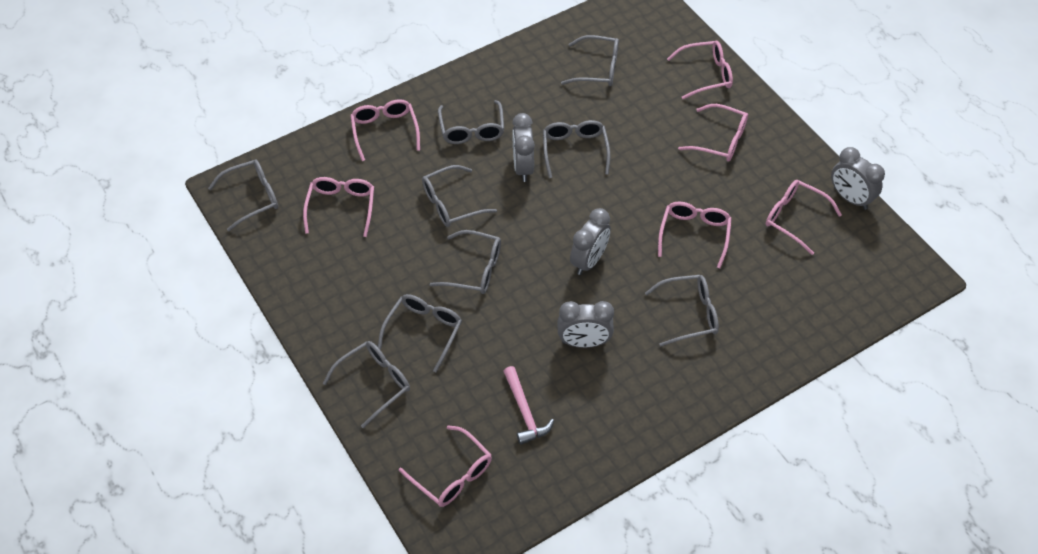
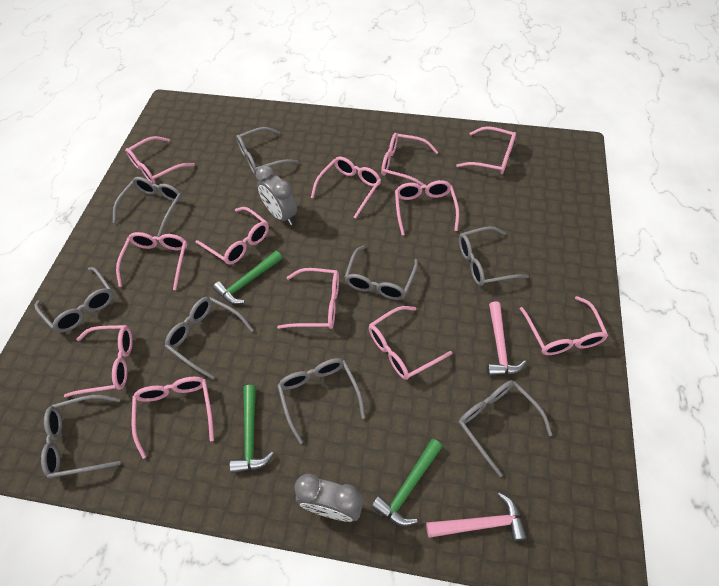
green hammer: none = 0 -> [213,251,282,304] [230,385,274,473] [371,439,443,526] = 3
grey clock: [512,113,535,182] [557,301,614,348] [570,208,611,275] [831,147,885,210] = 4 -> [256,165,297,225] [294,474,364,522] = 2
pink glasses: [303,177,374,237] [350,99,420,161] [399,425,492,507] [658,201,732,269] [667,40,733,100] [678,104,748,161] [766,180,842,255] = 7 -> [64,325,133,398] [116,232,187,290] [125,136,195,184] [132,377,214,459] [196,207,269,265] [277,268,339,329] [311,157,381,219] [369,306,452,380] [381,133,438,186] [395,180,459,235] [456,126,516,174] [520,296,608,355] = 12
pink hammer: [503,366,554,445] = 1 -> [426,492,527,541] [487,301,527,376] = 2

